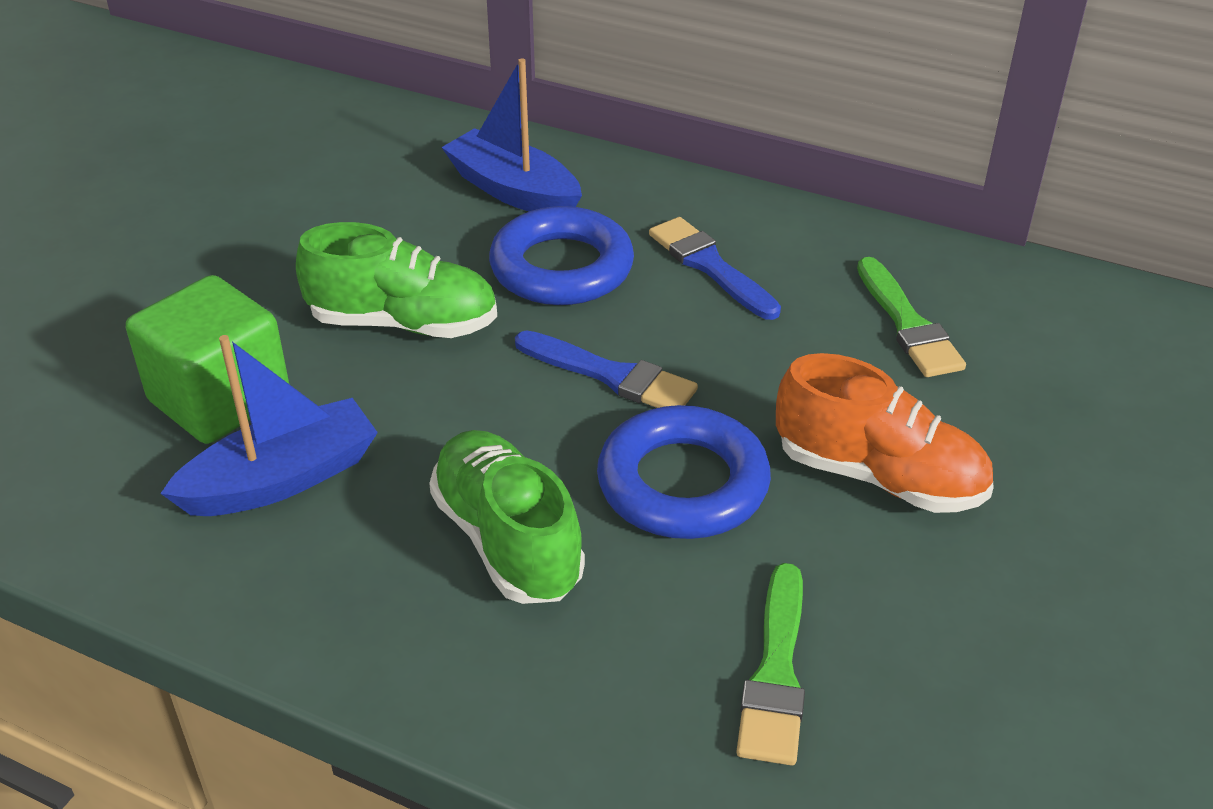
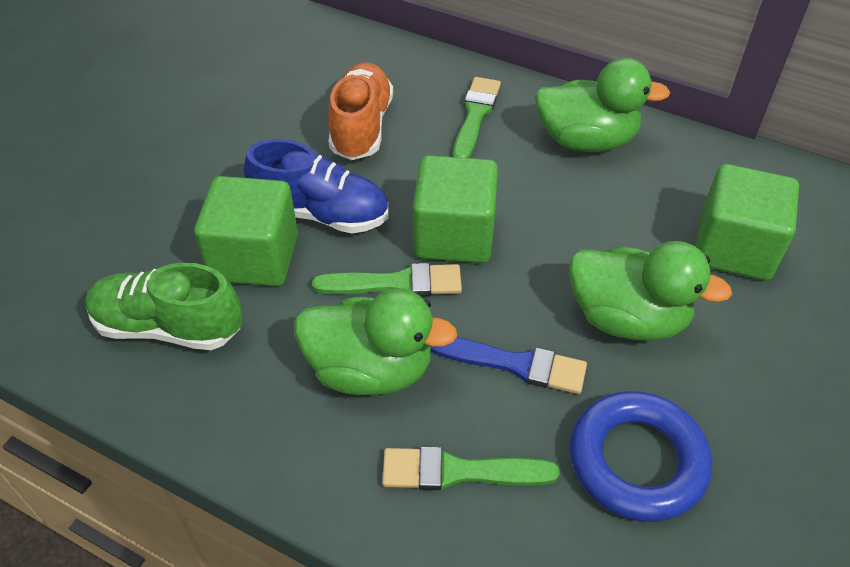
blue boat: [160,335,378,516] [441,58,582,211] = 2 -> none = 0
blue brush: [515,330,698,408] [649,217,781,320] = 2 -> [430,337,587,394] = 1
blue ring: [489,206,634,305] [597,405,771,539] = 2 -> [570,391,712,522] = 1
blue shoe: none = 0 -> [244,139,389,234] = 1
green brush: [736,563,805,766] [857,257,966,377] = 2 -> [312,263,462,296] [382,447,560,490] [453,77,501,158] = 3
green cube: [126,275,289,444] = 1 -> [194,176,298,287] [413,155,498,263] [695,164,799,281] = 3
green duck: none = 0 -> [294,288,457,395] [535,58,670,152] [569,241,732,341] = 3
green shoe: [296,222,497,338] [429,430,585,604] = 2 -> [85,263,243,350] = 1

